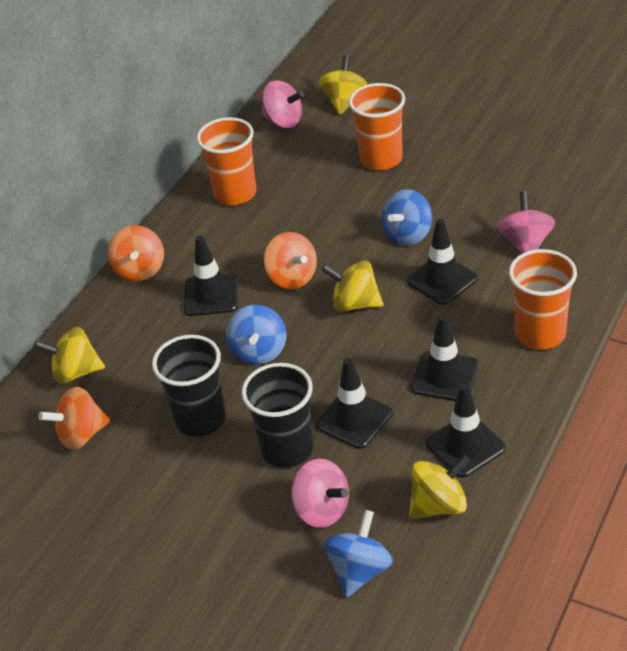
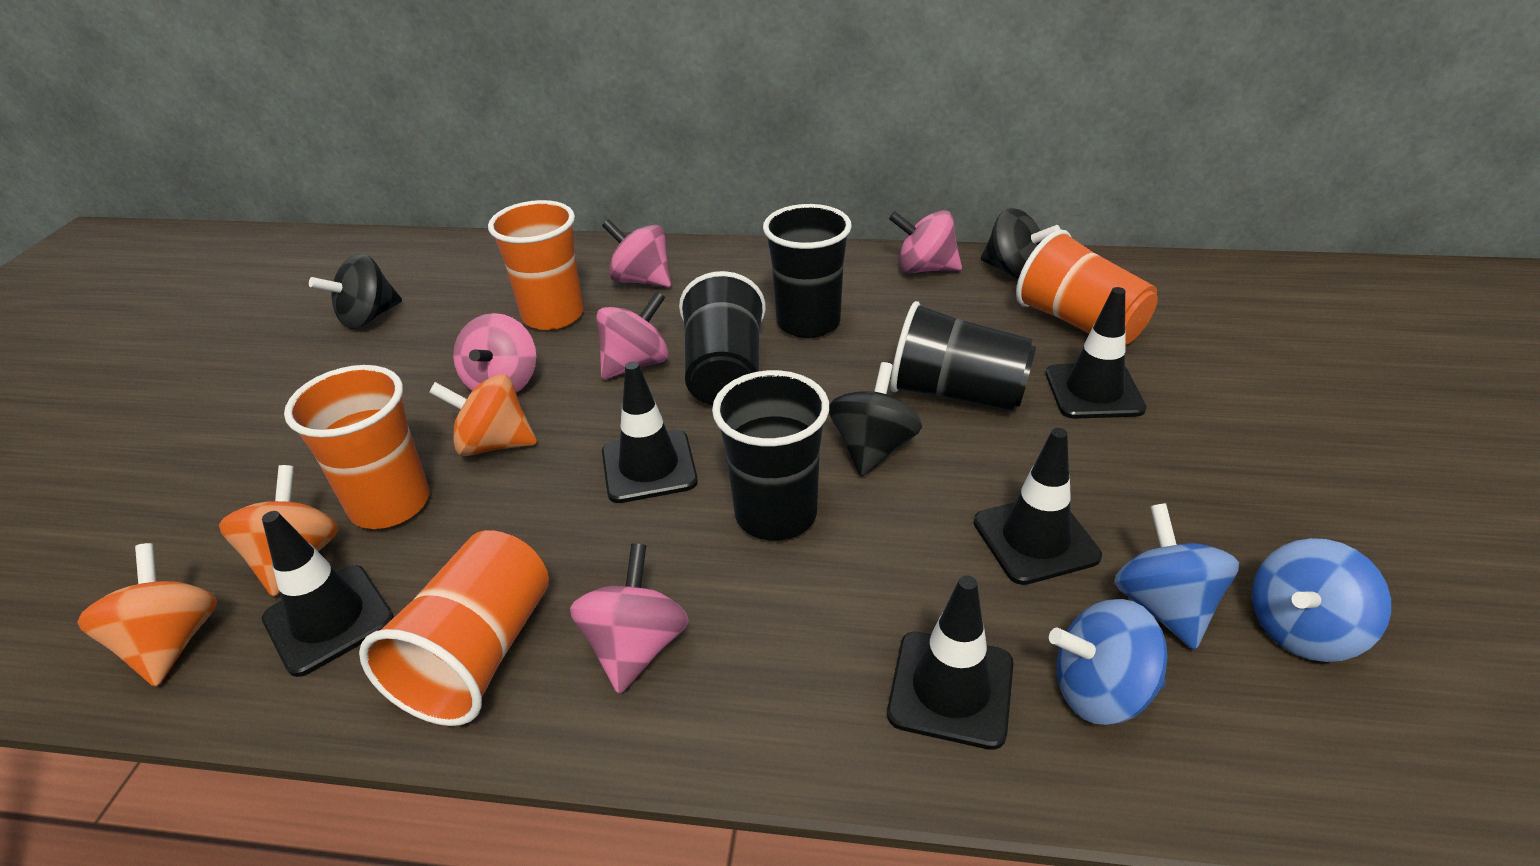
black cup: [152,335,226,437] [241,363,313,468] = 2 -> [679,271,766,406] [712,370,829,541] [763,204,852,338] [890,301,1036,411] = 4
black spinning top: none = 0 -> [309,254,402,329] [829,362,922,476] [981,208,1061,279] = 3
orange cup: [196,117,257,205] [349,83,405,170] [509,249,577,349] = 3 -> [284,365,429,529] [359,530,549,726] [488,200,584,330] [1016,230,1158,345] = 4
pink spinning top: [261,80,304,128] [291,459,349,528] [498,191,555,254] = 3 -> [453,313,536,393] [570,543,689,694] [596,291,669,379] [602,219,671,287] [889,210,962,273] = 5
yellow spinning top: [34,327,105,384] [319,55,368,115] [321,260,384,312] [409,455,470,519] = 4 -> none = 0

